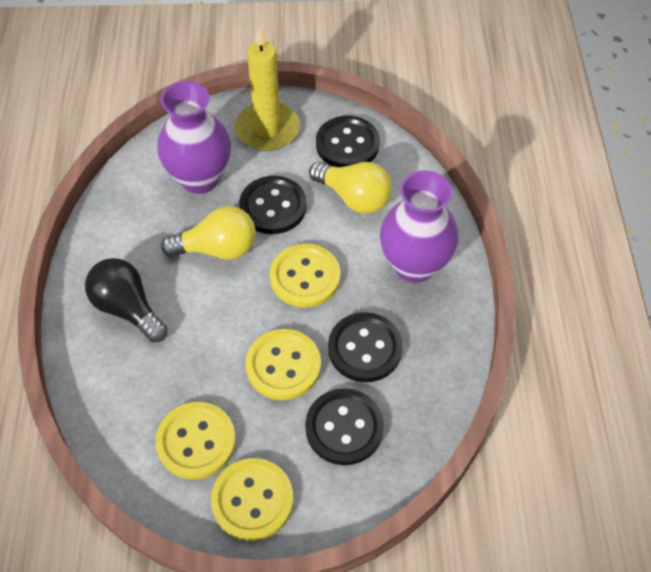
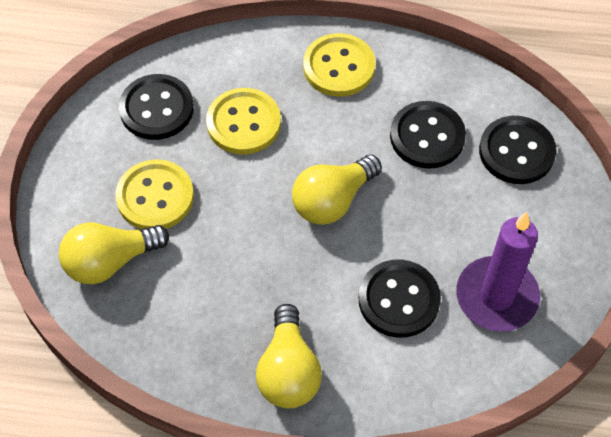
black light bulb: [85,258,168,342] = 1 -> none = 0
purple candle: none = 0 -> [456,212,540,332] = 1
purple vase: [157,81,231,194] [380,170,459,283] = 2 -> none = 0
yellow button: [155,402,236,480] [211,458,293,541] [246,329,321,400] [270,244,340,308] = 4 -> [115,159,194,229] [206,88,281,155] [303,33,376,97] = 3
yellow candle: [235,26,300,151] = 1 -> none = 0
yellow light bulb: [161,206,256,259] [309,162,392,214] = 2 -> [59,223,169,284] [256,304,322,408] [292,154,382,225] = 3

